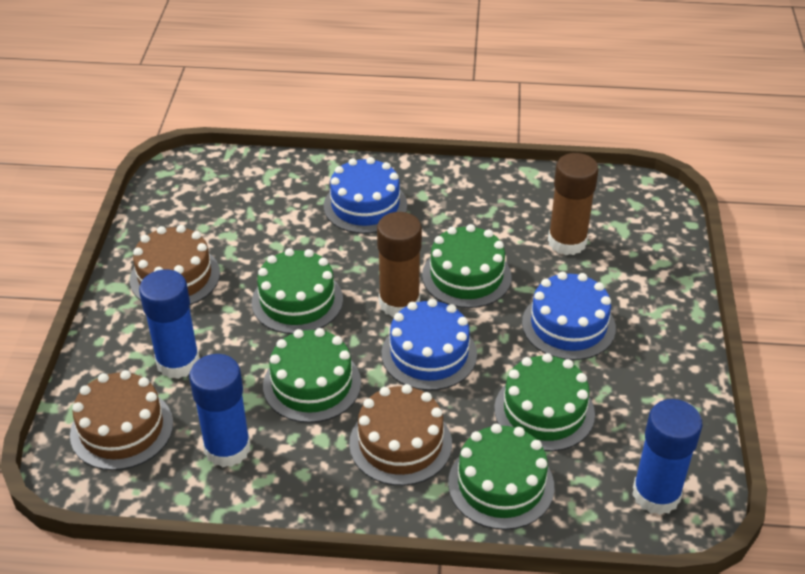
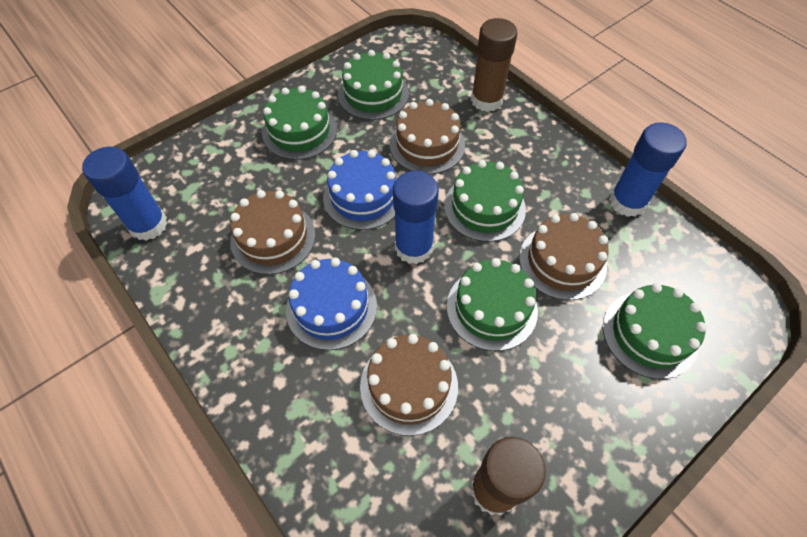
blue cake: [324,157,407,234] [382,298,477,391] [522,272,616,360] = 3 -> [286,258,377,350] [323,150,397,230] = 2
brown cake: [70,370,173,470] [130,225,220,305] [349,384,452,486] = 3 -> [230,190,316,275] [360,334,458,436] [390,99,465,174] [519,213,609,300] = 4

